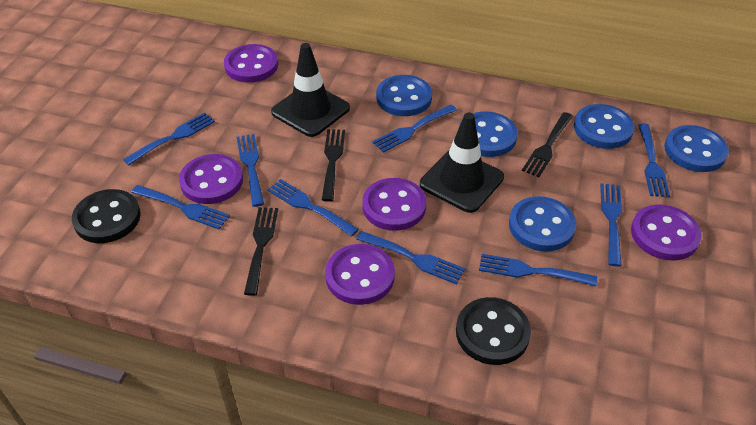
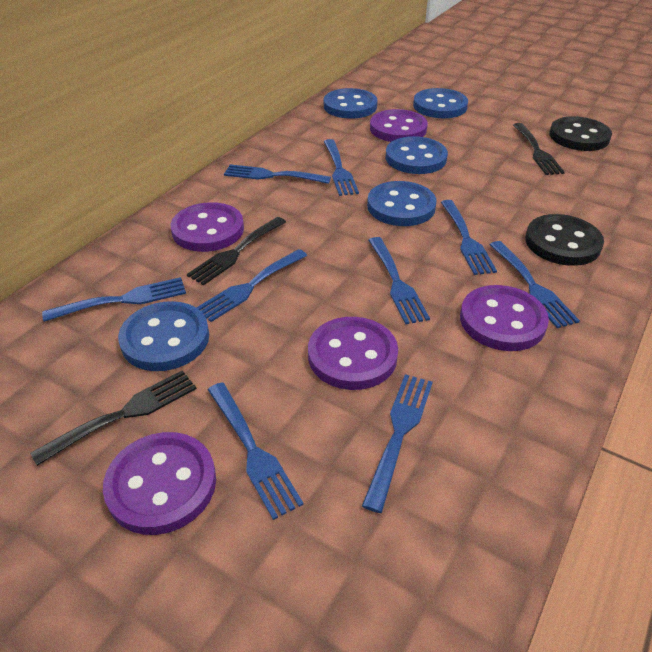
black traffic cone: [271,43,350,137] [420,113,504,213] = 2 -> none = 0

